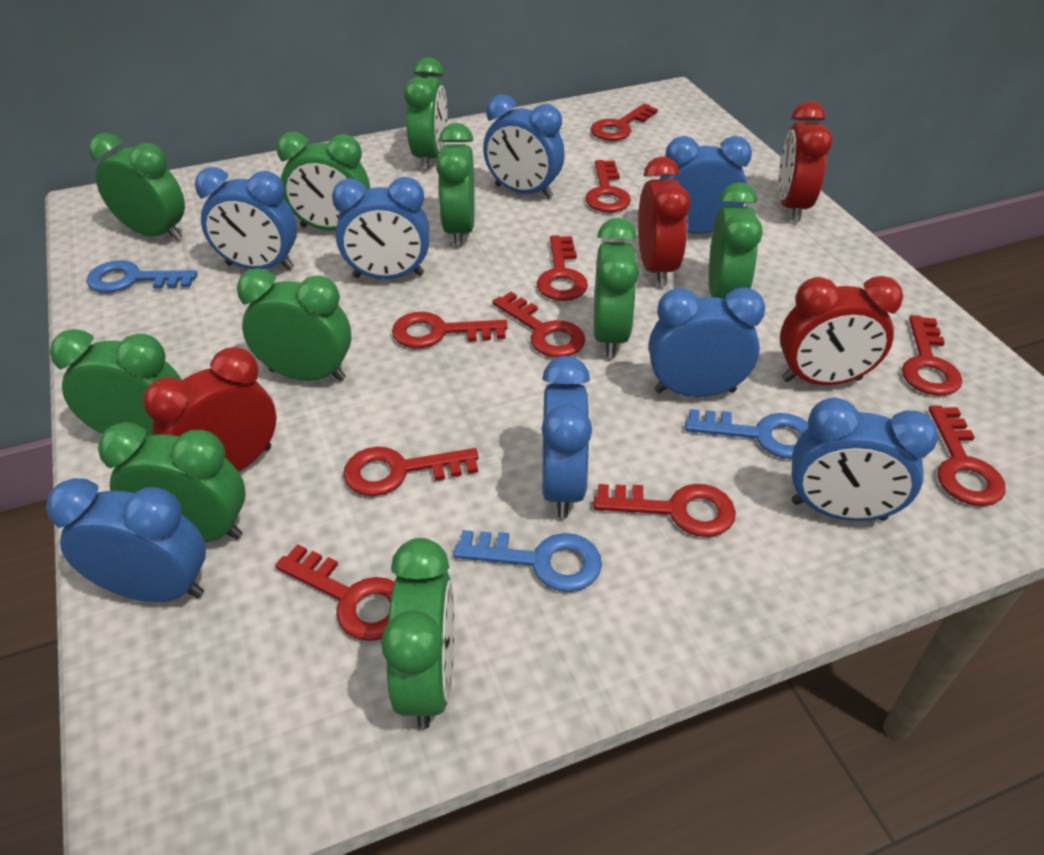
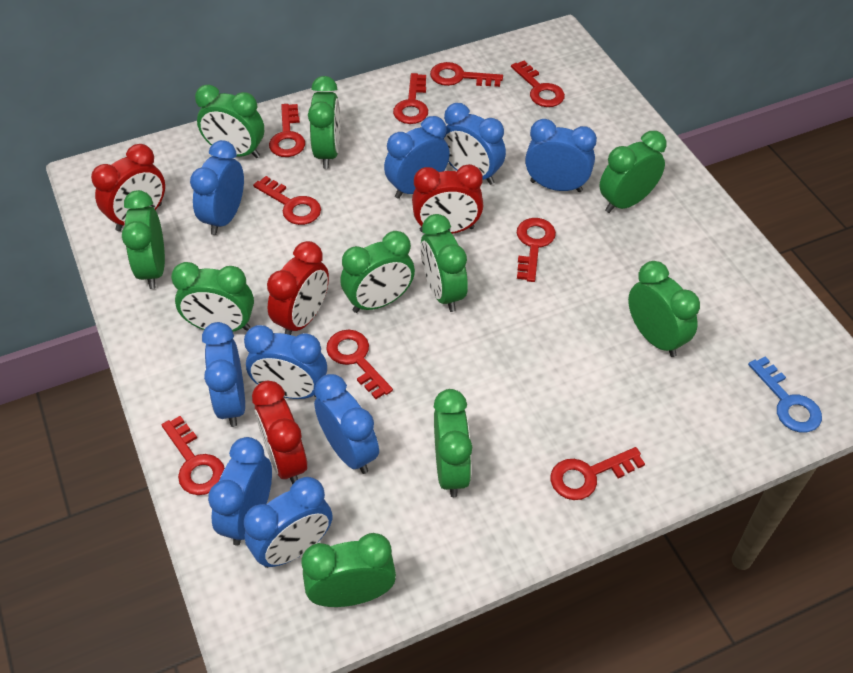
blue clock: [46,478,206,602] [195,167,297,270] [332,177,429,279] [483,94,565,199] [542,356,592,518] [649,287,765,397] [660,136,752,234] [792,398,938,521] = 8 -> [190,140,244,235] [202,322,245,427] [208,437,272,546] [244,325,327,399] [244,477,332,568] [314,374,379,474] [384,116,450,199] [442,103,506,185] [525,119,597,192] = 9
blue key: [87,260,198,293] [454,530,602,592] [685,409,809,459] = 3 -> [748,356,822,433] = 1
red key: [275,544,394,641] [343,447,479,496] [392,312,508,348] [493,292,585,357] [537,235,588,301] [585,160,631,212] [591,103,658,141] [594,484,736,537] [902,315,962,396] [929,405,1006,506] = 10 -> [162,416,225,495] [253,176,321,225] [269,104,305,157] [326,330,393,399] [393,73,428,124] [430,62,503,87] [511,61,565,107] [517,218,556,282] [551,447,645,500] = 9

